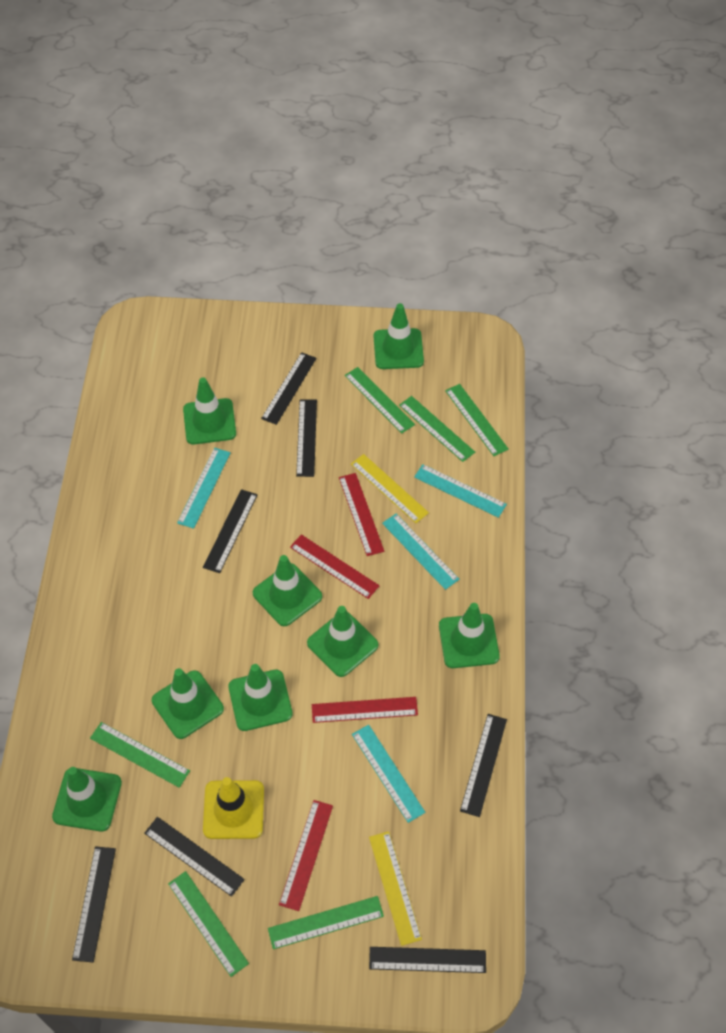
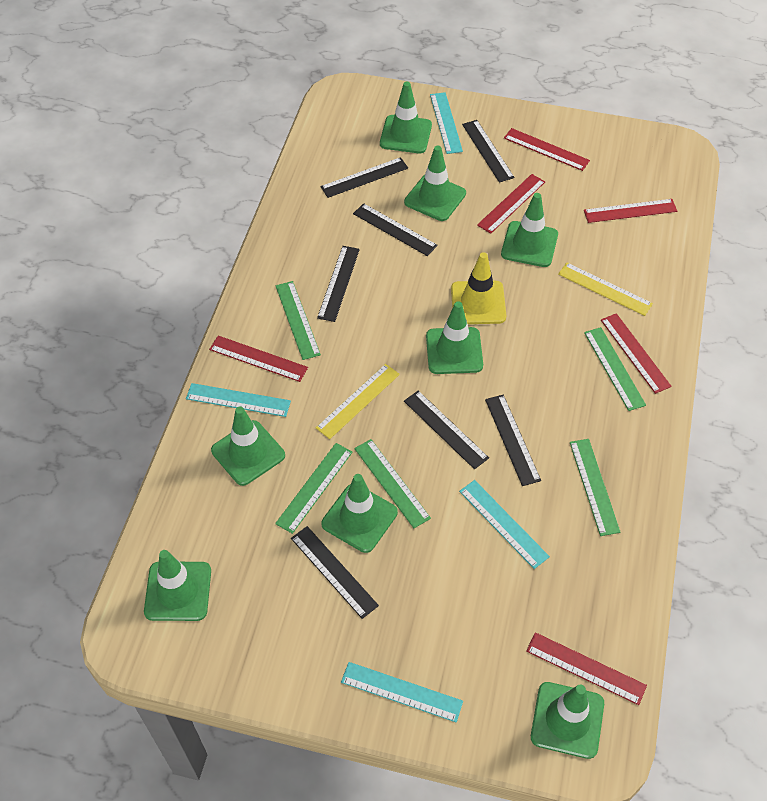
green ruler: [90,722,190,788] [168,871,249,977] [268,896,384,949] [345,367,415,434] [399,396,475,462] [445,384,509,456] = 6 -> [275,443,353,534] [276,281,321,360] [354,439,431,528] [570,439,621,536] [584,327,646,411] = 5
red ruler: [279,800,333,911] [290,534,380,599] [312,697,418,723] [339,473,384,556] = 4 -> [209,336,308,382] [477,174,545,234] [504,128,590,171] [526,632,647,705] [584,199,677,223] [601,313,672,394] = 6

